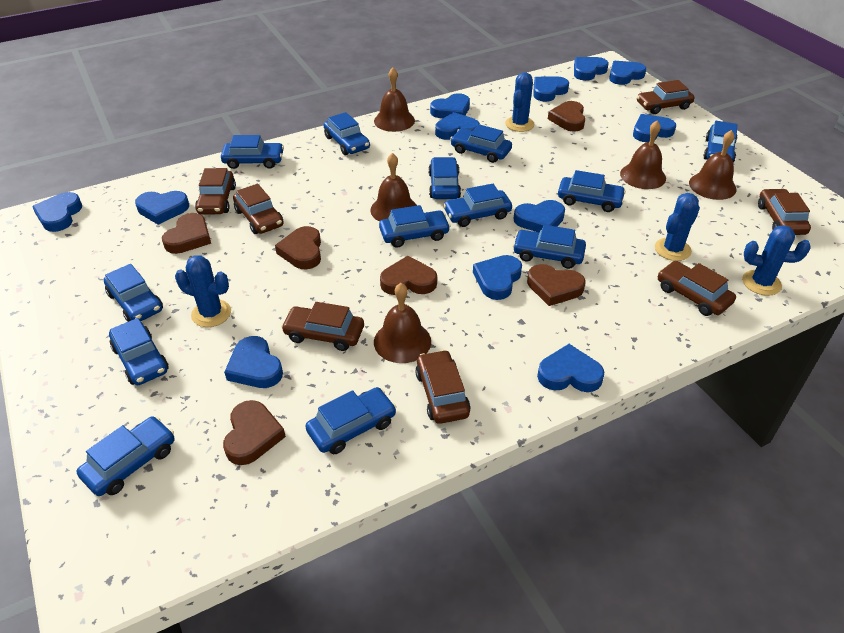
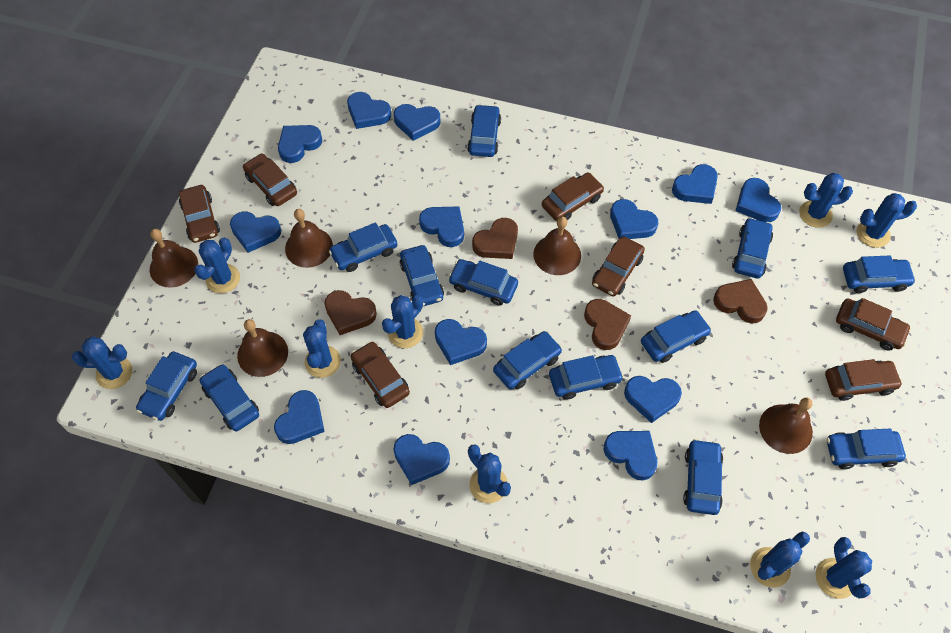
blue cactus: [175,255,231,327] [505,73,535,132] [655,193,700,261] [742,225,811,296] = 4 -> [72,336,132,389] [194,238,240,293] [303,319,341,378] [382,295,423,348] [468,445,511,503] [750,532,810,588] [799,173,853,228] [816,537,872,599] [857,193,917,248] = 9
blue heart: [32,192,82,232] [135,191,189,225] [224,336,283,388] [430,93,470,118] [435,112,480,140] [473,255,522,300] [514,200,565,232] [533,76,569,102] [537,344,604,392] [574,57,609,81] [609,61,646,85] [633,114,676,142] = 12 -> [230,212,281,253] [274,390,325,444] [278,125,322,163] [347,92,391,129] [393,434,450,485] [394,104,441,141] [419,206,464,247] [435,319,487,365] [604,431,657,480] [610,199,658,239] [624,376,682,423] [672,164,718,204] [736,178,781,222] = 13
brown heart: [162,213,211,254] [223,400,286,465] [275,226,321,269] [380,256,437,295] [527,264,585,306] [548,101,586,132] = 6 -> [325,290,377,335] [472,218,518,259] [584,299,631,350] [713,279,768,324] = 4

